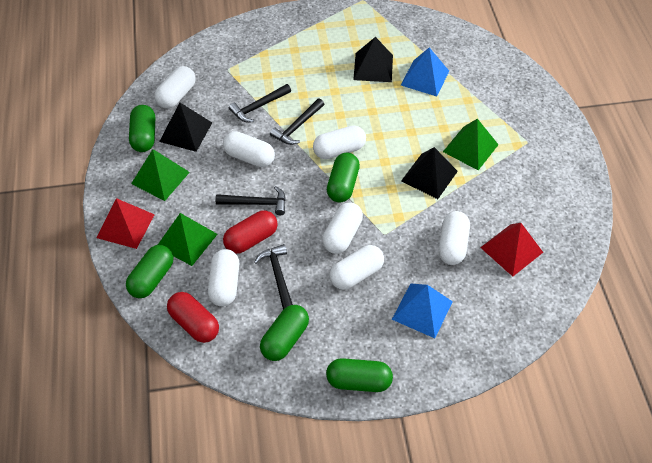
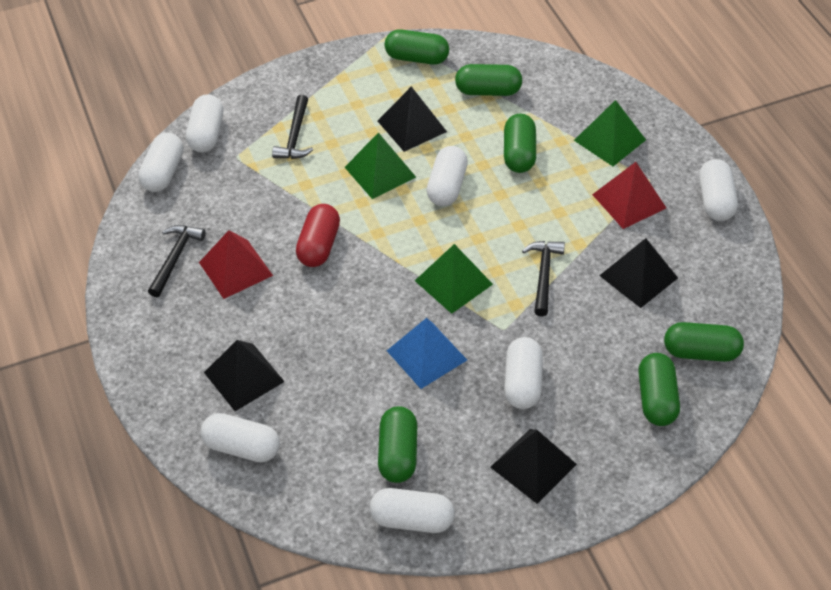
black hammer: [216,186,286,215] [229,84,291,122] [254,244,293,310] [270,98,324,145] = 4 -> [148,225,206,297] [272,95,313,159] [522,241,565,316] = 3
black pyramid: [159,103,212,152] [353,37,393,82] [401,147,458,199] = 3 -> [204,340,285,411] [378,86,447,152] [490,429,577,504] [599,238,678,308] = 4
blue pyramid: [392,283,453,338] [401,47,449,96] = 2 -> [387,318,467,389] = 1
green capsule: [126,245,173,298] [129,105,155,152] [260,305,309,361] [326,358,393,392] [327,153,360,203] = 5 -> [378,406,417,483] [385,29,449,65] [455,64,522,96] [504,114,536,173] [638,353,680,426] [664,322,744,362] = 6
red capsule: [167,292,219,343] [223,210,278,254] = 2 -> [296,204,340,267] = 1

